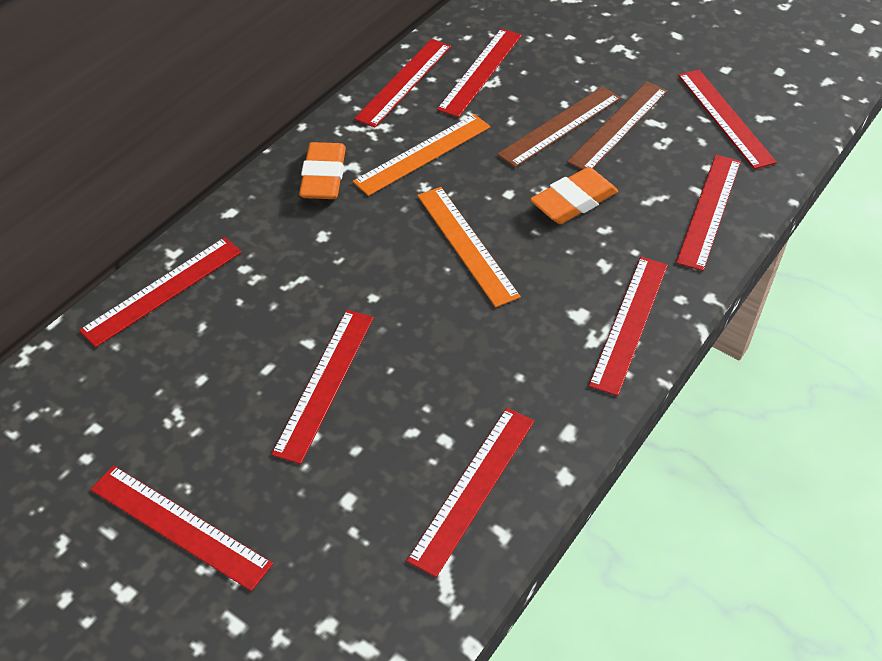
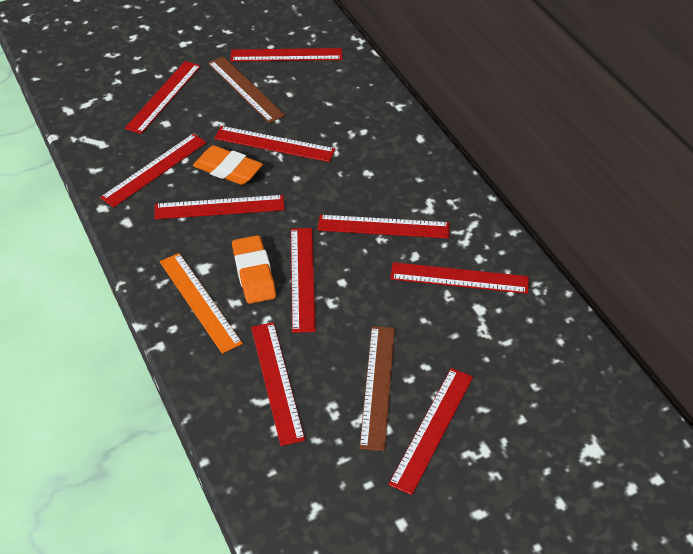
orange ruler: [353,114,490,196] [417,187,521,307] = 2 -> [160,253,243,354] = 1
red ruler: [79,237,242,347] [90,465,273,591] [271,310,374,464] [354,39,451,128] [407,408,534,577] [437,29,522,117] [589,257,668,396] [676,155,741,271] [678,70,777,169] = 9 -> [100,134,207,207] [125,61,201,134] [154,195,284,219] [214,126,335,162] [230,48,342,62] [251,322,305,446] [291,228,316,333] [318,215,450,238] [388,368,473,495] [390,262,529,294] = 10

